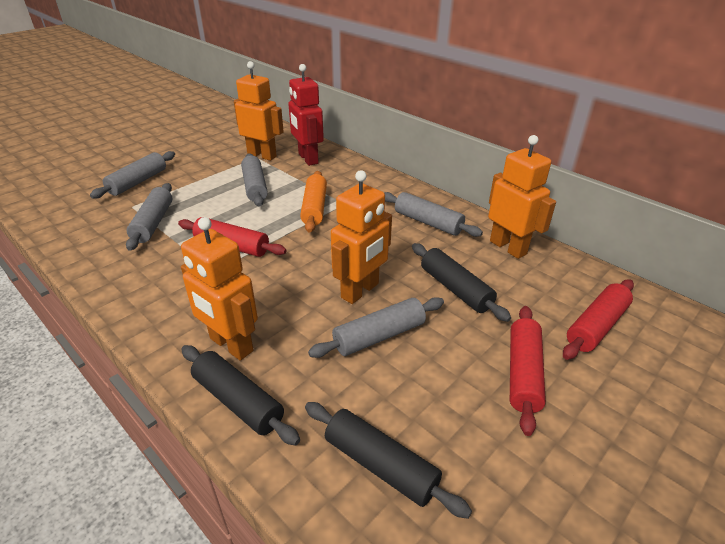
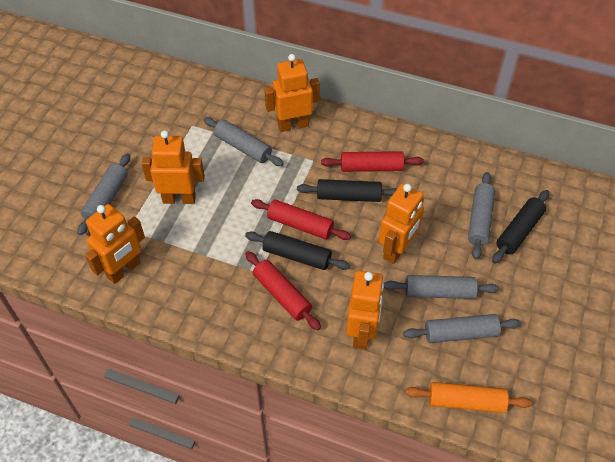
orange robot: [181,217,258,361] [234,61,284,161] [331,170,392,304] [488,135,556,259] = 4 -> [85,204,145,284] [141,130,205,204] [264,54,320,132] [346,271,384,350] [379,183,424,264] = 5
red robot: [288,64,324,166] = 1 -> none = 0

